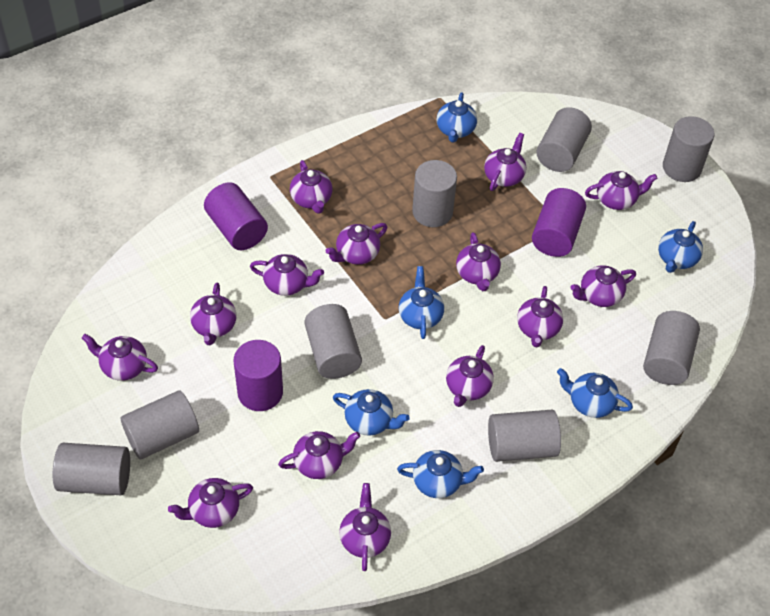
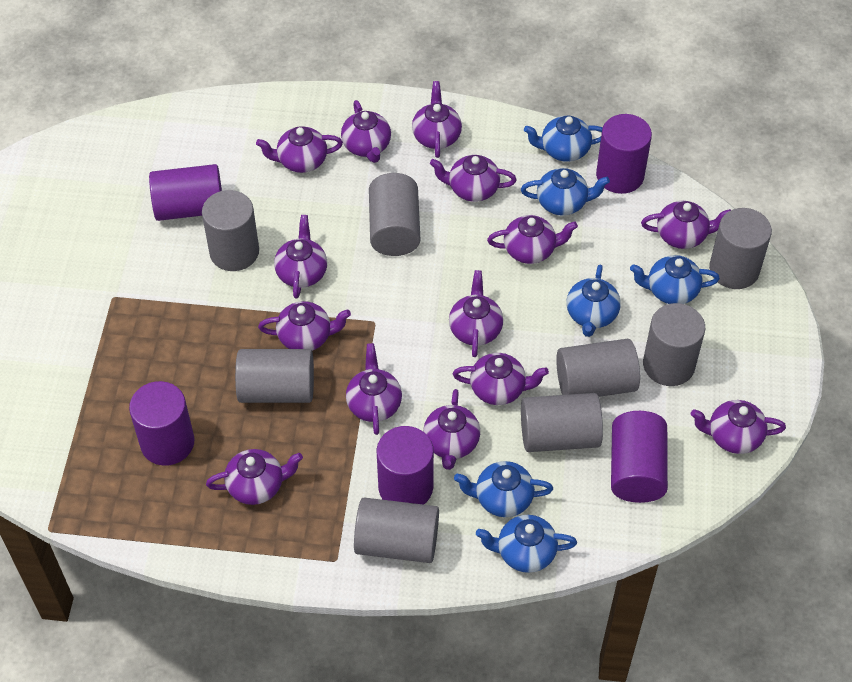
purple cylinder: [204,182,268,250] [234,340,283,411] [532,188,586,257] = 3 -> [129,381,194,466] [149,164,222,221] [377,426,434,505] [596,114,652,194] [611,411,668,503] = 5

